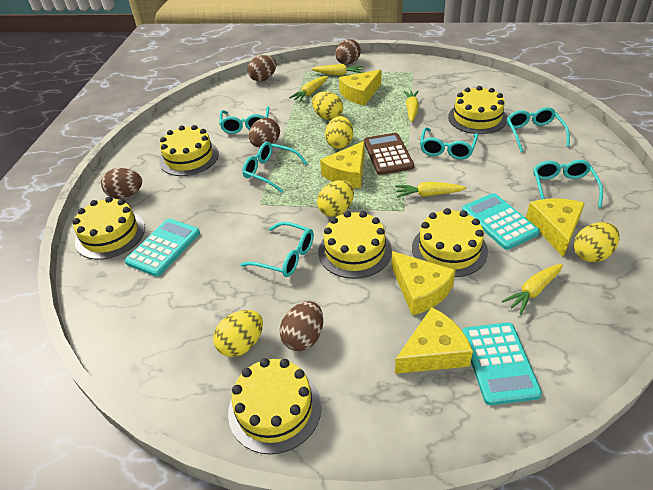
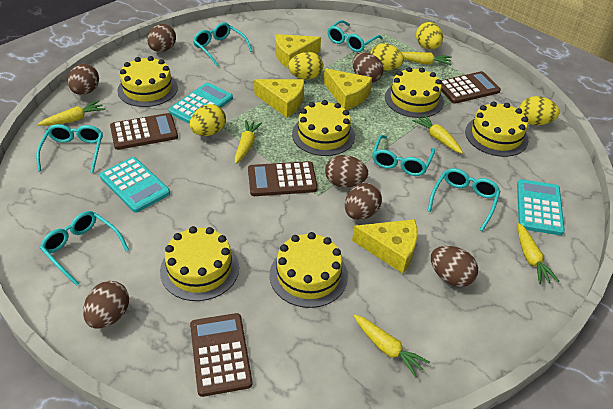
brown calculator: [364,133,414,175] = 1 -> [110,113,178,150] [190,313,252,397] [248,161,318,196] [441,71,501,104] = 4
brown egg: [101,168,142,199] [247,55,276,82] [249,117,280,147] [280,301,323,351] [335,39,361,64] = 5 -> [68,64,99,95] [83,281,129,329] [147,24,176,52] [325,155,368,188] [345,183,382,220] [352,52,383,83] [431,246,478,287] = 7
yellow carrot: [289,76,328,102] [312,64,363,75] [395,182,466,198] [404,91,419,122] [502,264,563,315] = 5 -> [38,100,105,126] [235,120,262,164] [354,315,430,378] [402,52,452,65] [412,115,463,154] [518,223,559,284] = 6
yellow cheese: [320,141,365,188] [339,70,381,106] [391,251,456,315] [395,307,473,374] [526,199,585,257] = 5 -> [254,79,304,117] [275,34,321,68] [324,68,372,110] [352,219,418,273] = 4

